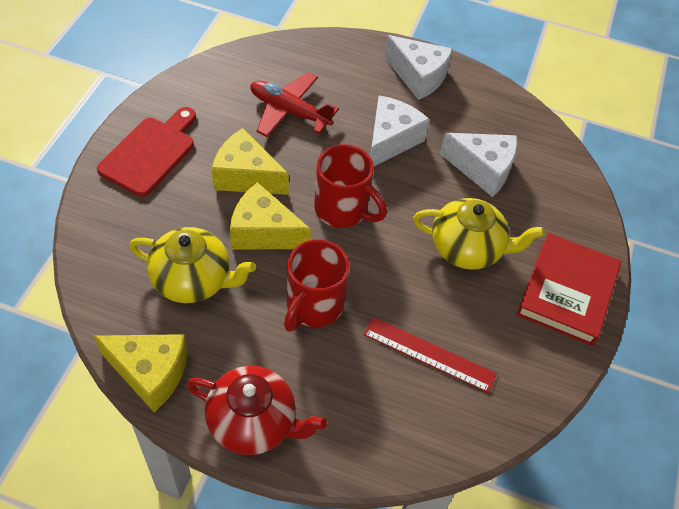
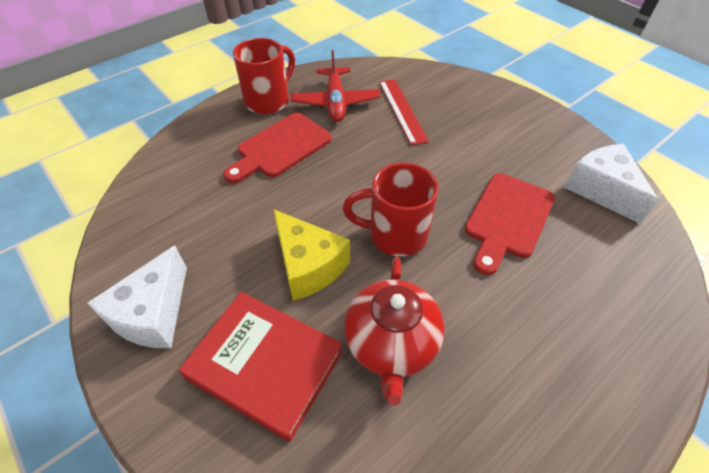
red cutting board: [97,107,196,197] = 1 -> [224,113,332,183] [465,173,555,275] = 2
white cheese: [370,96,430,166] [384,35,453,100] [440,133,518,197] = 3 -> [87,246,187,348] [564,144,659,224] = 2
yellow cheese: [94,334,188,412] [212,128,289,195] [230,182,311,250] = 3 -> [273,209,350,301] = 1
yellow teapot: [129,227,256,303] [413,198,545,270] = 2 -> none = 0

